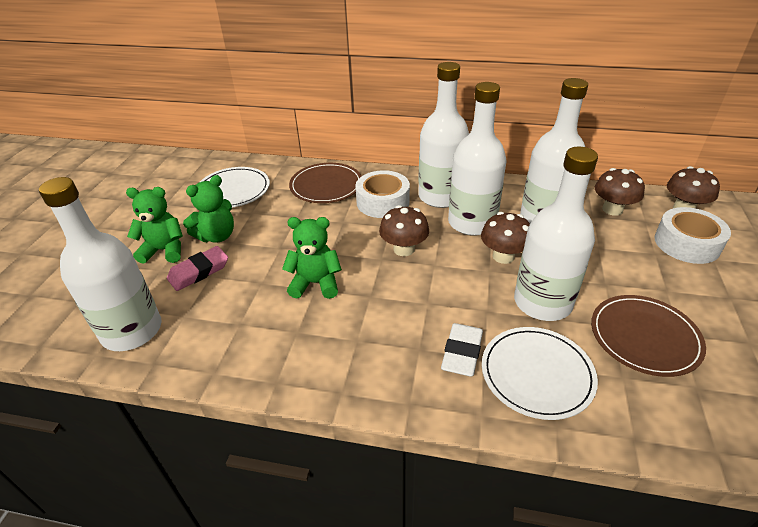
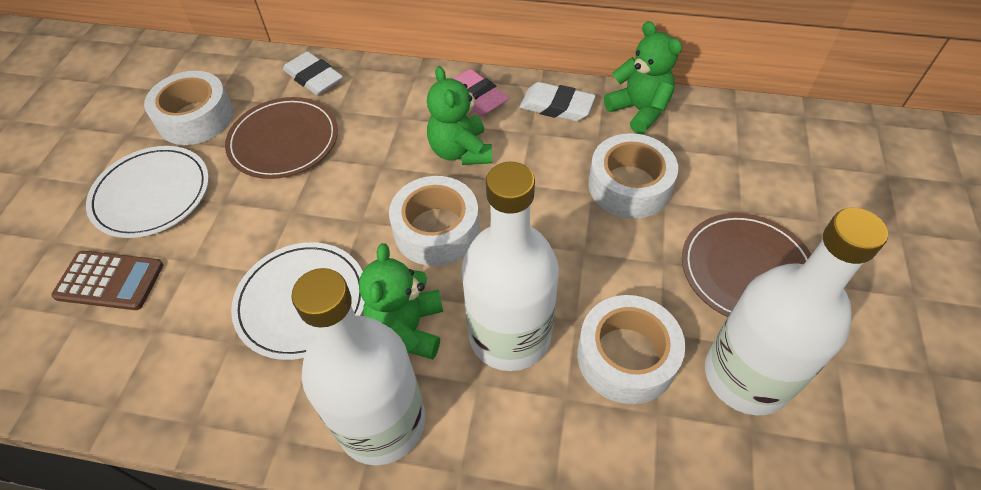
brown calculator: none = 0 -> [51,251,163,310] = 1
brown mushroom: [379,205,429,256] [481,212,530,264] [595,168,645,216] [667,166,720,208] = 4 -> none = 0
white bottle: [39,177,162,351] [418,62,469,208] [448,82,506,236] [514,147,598,321] [520,78,588,223] = 5 -> [291,268,425,466] [461,162,559,371] [705,208,888,415] = 3
white eraser: [441,323,483,377] = 1 -> [283,51,343,95] [519,82,596,121] = 2
white tape: [355,170,410,218] [655,207,731,264] = 2 -> [144,71,233,145] [389,176,479,266] [577,295,685,404] [588,133,678,219] = 4

